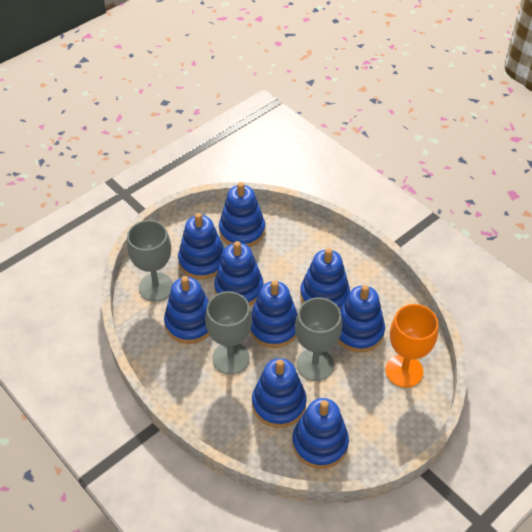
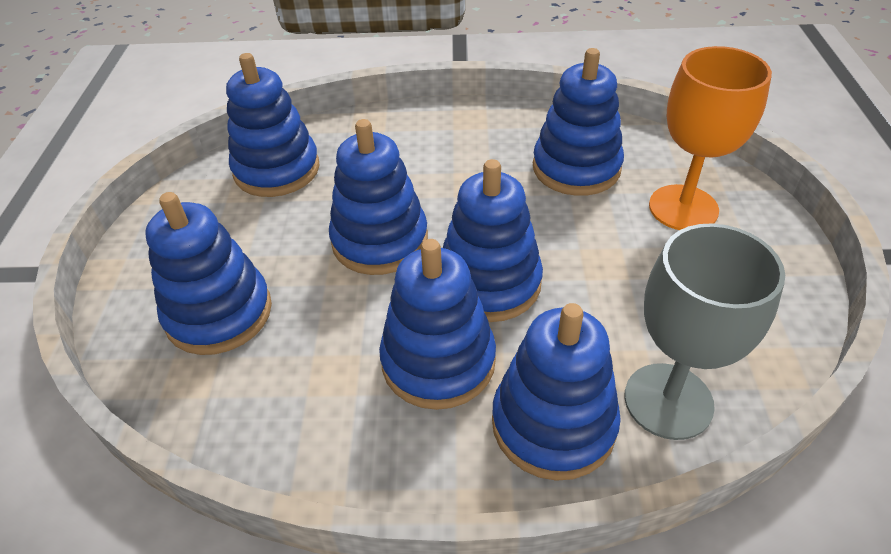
blue stacking toy: [164,276,209,344] [178,213,225,280] [214,241,264,306] [219,182,265,247] [250,280,298,348] [252,358,306,428] [292,398,349,469] [300,248,350,309] [338,285,385,353] = 9 -> [145,192,272,355] [226,53,319,197] [329,119,428,275] [379,239,496,410] [443,159,543,322] [492,303,621,481] [533,48,624,196] = 7
grey goblet: [127,220,173,302] [205,291,252,375] [295,298,342,381] = 3 -> [625,223,785,440] = 1

